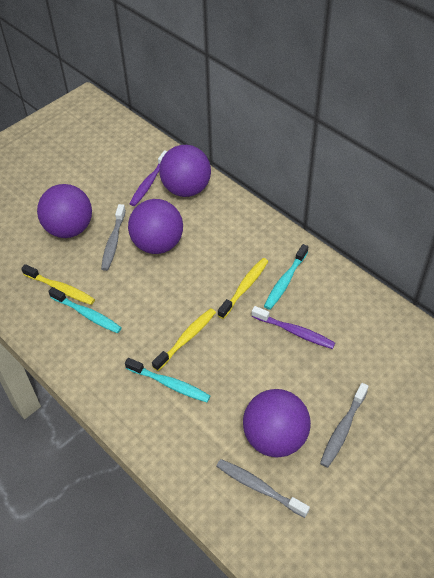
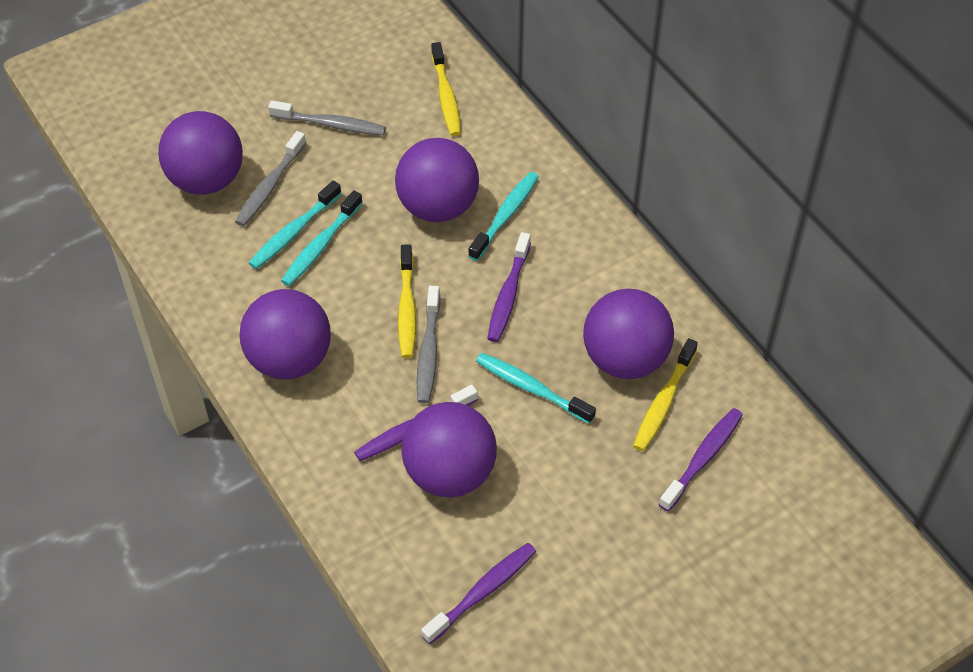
purple ball: [37,184,92,238] [128,199,183,254] [159,145,211,197] [243,389,311,458] = 4 -> [158,111,243,195] [240,289,331,380] [395,138,479,222] [402,402,497,497] [583,289,674,379] = 5
purple toothbrush: [129,150,168,206] [252,306,335,349] = 2 -> [354,385,478,461] [421,543,536,644] [487,232,531,342] [659,408,743,511] = 4
turquoise toothbrush: [48,287,122,333] [125,358,210,402] [264,244,308,310] = 3 -> [249,180,342,269] [281,190,363,286] [468,172,539,261] [476,353,596,424] = 4

